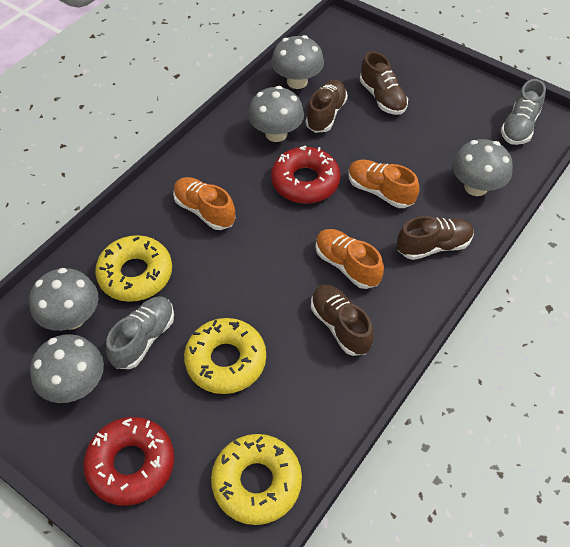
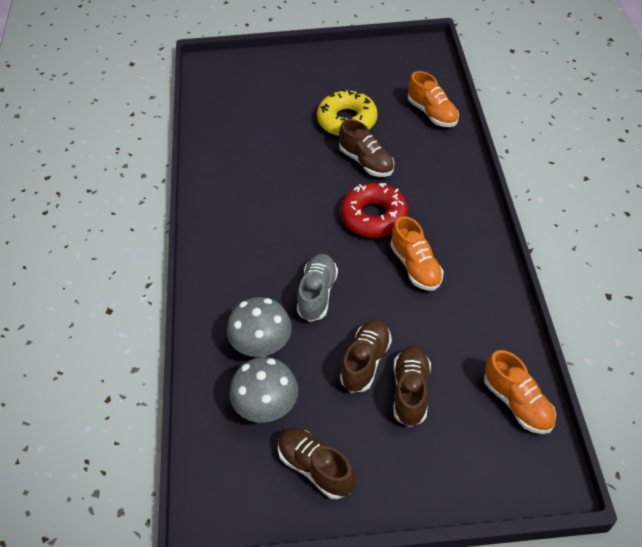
grey mushroom: [29,268,99,331] [30,334,104,403] [248,86,304,142] [271,35,324,89] [452,139,513,196] = 5 -> [227,297,292,357] [229,357,298,423] = 2
grey shoe: [106,296,174,369] [501,79,546,145] = 2 -> [297,254,338,322] = 1
red donut: [84,417,174,506] [271,146,340,204] = 2 -> [341,183,408,238] = 1
yellow donut: [95,235,172,302] [184,318,266,394] [211,434,302,525] = 3 -> [317,89,378,136] = 1

